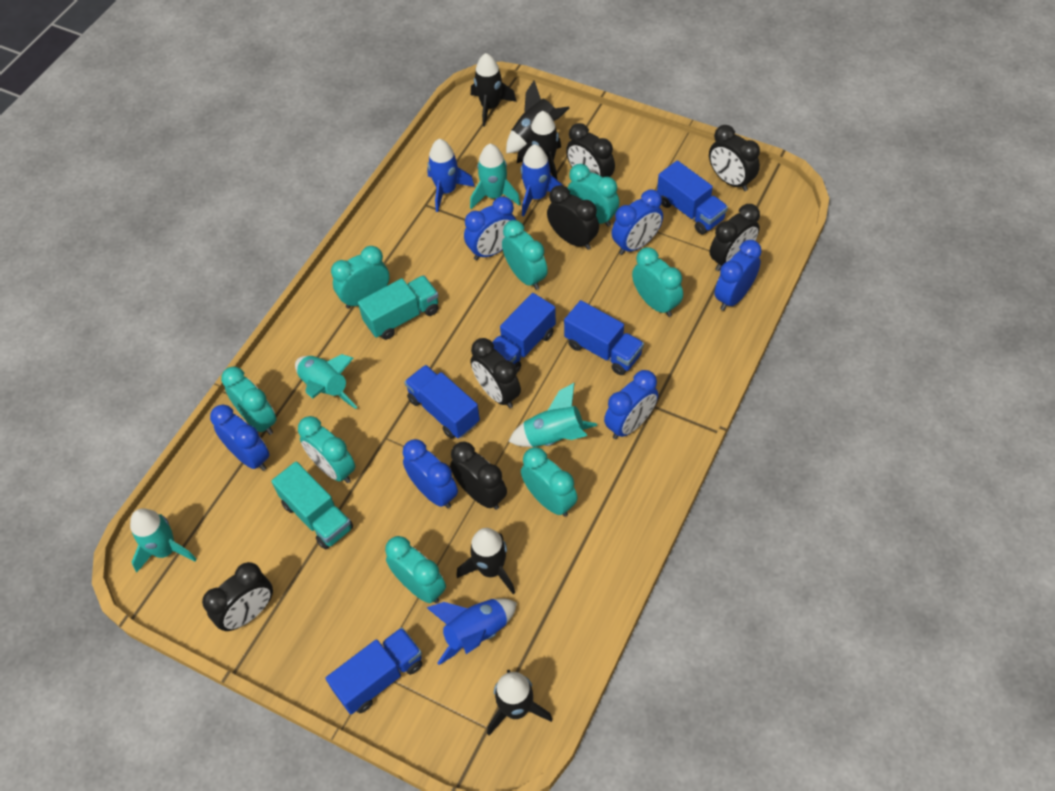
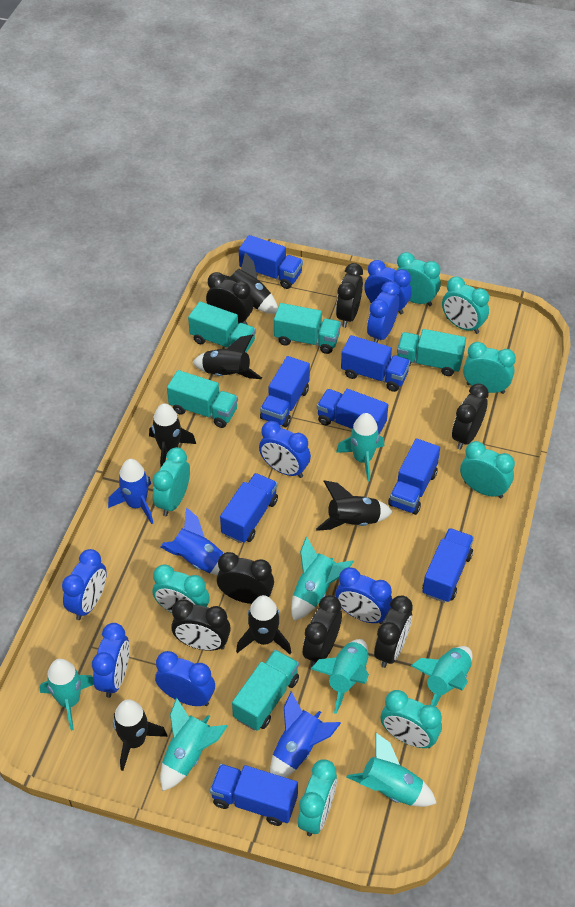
black rocket: [456,528,515,595] [471,53,517,127] [487,670,552,735] [506,80,569,153] [517,111,561,179] = 5 -> [113,699,168,771] [149,403,196,467] [192,335,262,379] [224,252,278,314] [236,595,291,654] [316,480,393,531] = 6
blue clock: [210,404,270,471] [403,439,458,508] [464,197,516,260] [604,370,658,439] [612,190,663,255] [714,240,762,311] = 6 -> [62,549,107,620] [92,623,129,698] [155,651,215,706] [259,421,311,478] [335,567,392,624] [364,260,412,314] [367,281,400,343] = 7
blue truck: [326,627,422,714] [404,365,480,439] [492,293,556,373] [564,300,644,375] [657,160,728,235] = 5 -> [210,764,298,826] [220,473,278,543] [239,235,303,289] [260,356,310,427] [317,389,388,435] [341,335,410,392] [388,438,440,515] [422,528,474,603] = 8
turquoise rocket: [130,508,197,572] [295,354,357,409] [470,144,521,209] [508,382,597,447] = 4 -> [40,659,94,731] [160,698,228,791] [291,537,354,621] [311,639,369,714] [336,413,384,481] [346,732,437,807] [411,646,472,707] = 7
turquoise truck: [271,461,353,550] [358,275,439,340] = 2 -> [167,370,238,428] [188,301,256,352] [232,650,299,731] [274,303,341,354] [397,329,466,376] = 5

